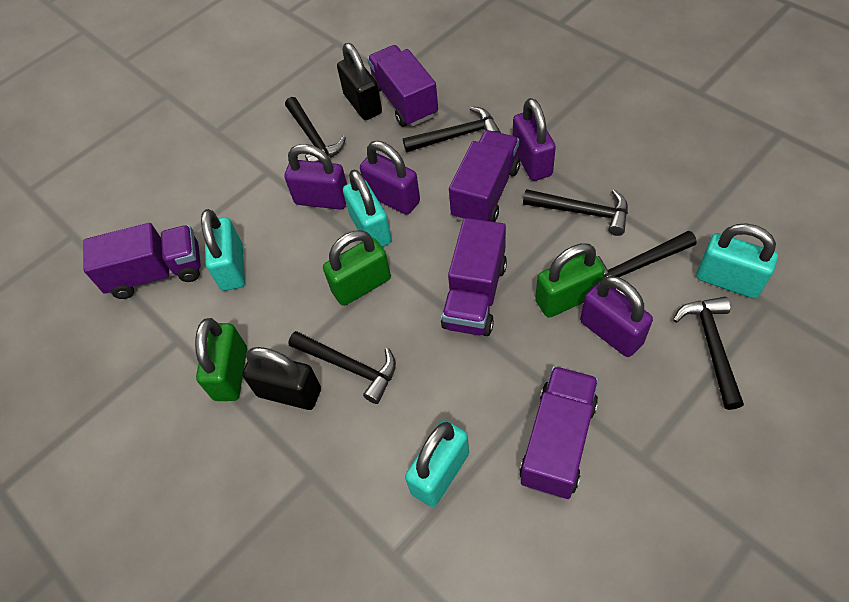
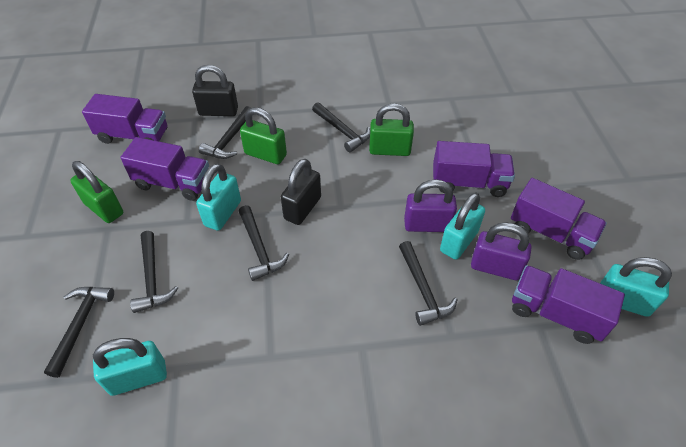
purple padlock: [285,144,347,209] [360,141,420,215] [513,98,556,181] [580,276,653,357] = 4 -> [404,179,457,232] [471,222,531,280] = 2

